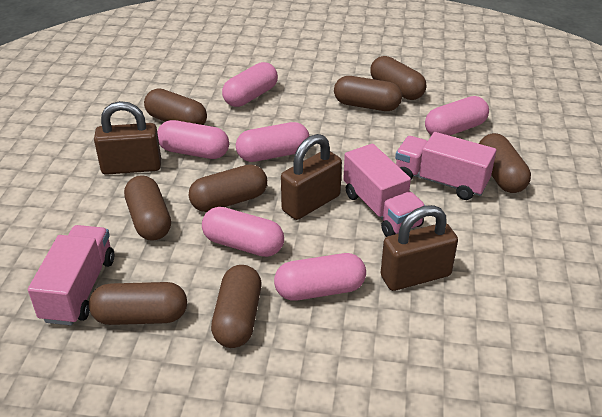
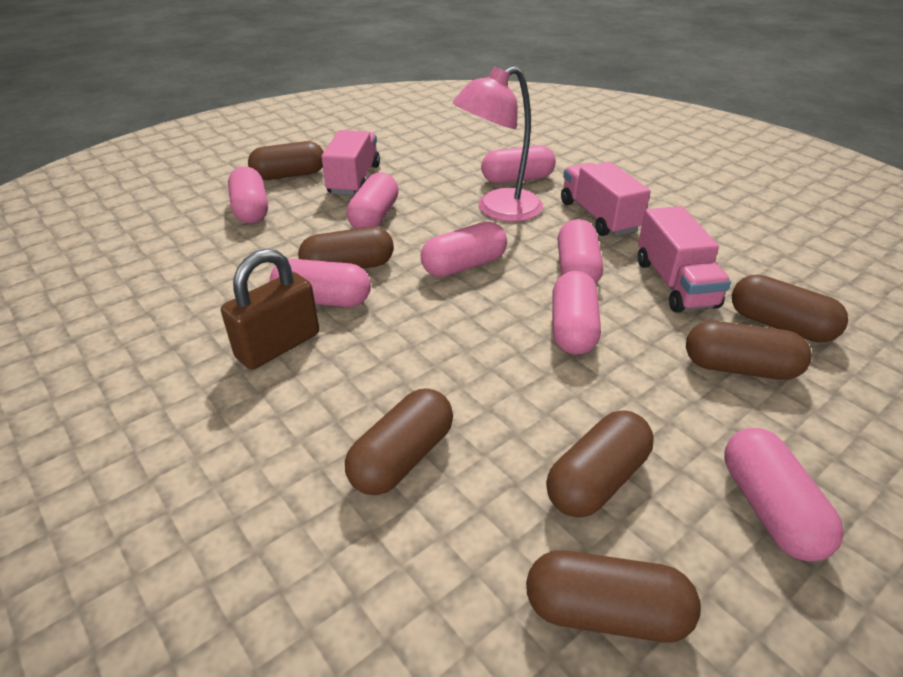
brown capsule: [89,282,187,325] [124,175,171,241] [144,89,207,125] [189,164,267,212] [211,265,262,348] [334,76,402,111] [370,56,426,100] [479,133,531,193] = 8 -> [248,141,324,180] [298,227,394,269] [345,388,453,495] [526,550,701,642] [546,410,654,517] [686,321,812,380] [732,275,848,343] = 7
brown padlock: [94,101,161,175] [281,134,342,220] [381,205,458,291] = 3 -> [221,249,319,370] = 1
pink capsule: [157,120,229,159] [202,207,284,257] [222,62,278,107] [236,122,309,162] [274,253,366,301] [425,96,489,136] = 6 -> [228,166,268,223] [270,259,371,307] [346,172,399,229] [421,222,507,277] [481,145,556,183] [552,271,601,355] [558,219,603,285] [724,428,844,562] = 8
pink lamp: none = 0 -> [452,66,543,222] = 1

